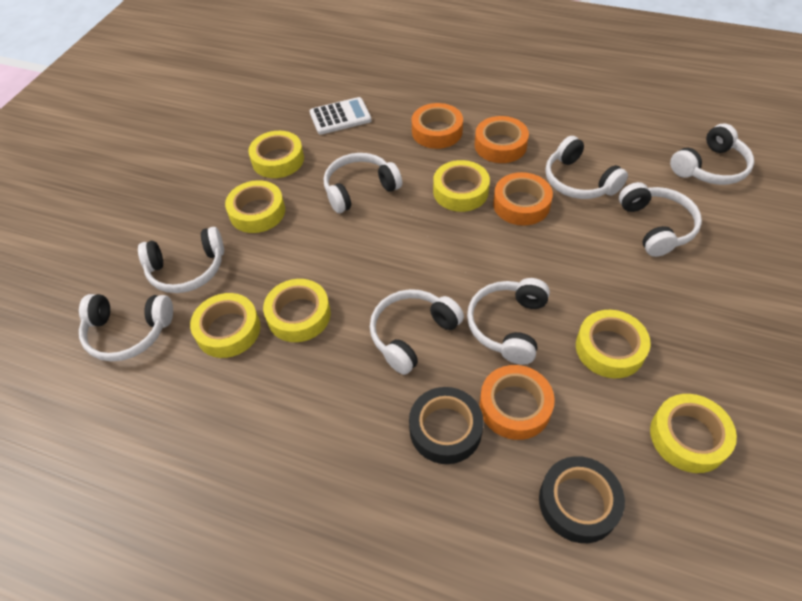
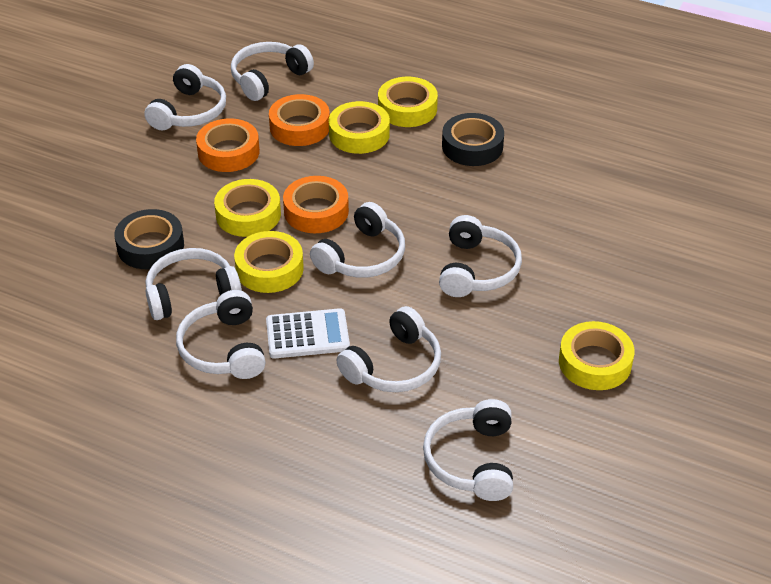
orange tape: [412,103,463,149] [475,116,529,163] [479,365,555,440] [493,172,553,226] = 4 -> [196,118,260,172] [269,94,330,146] [283,176,349,233] = 3
yellow tape: [190,293,260,358] [225,180,285,233] [248,131,304,178] [263,279,331,342] [433,160,490,212] [576,310,651,378] [650,394,737,473] = 7 -> [214,179,281,237] [234,231,304,293] [329,101,390,154] [378,77,438,127] [559,321,635,390] = 5

